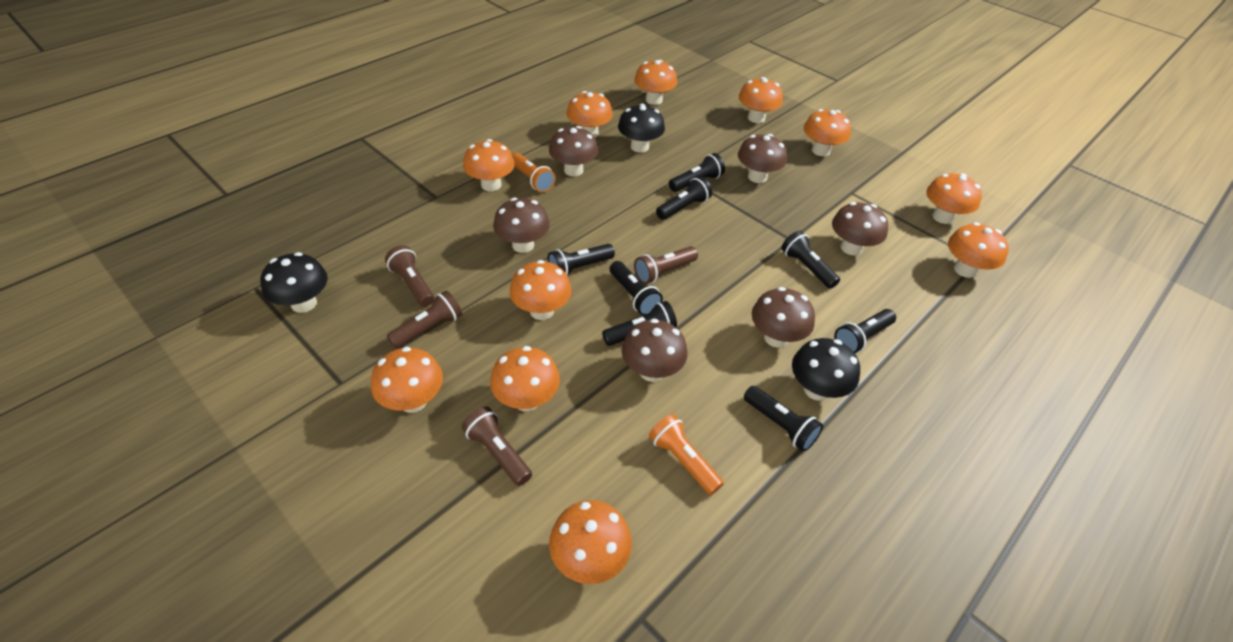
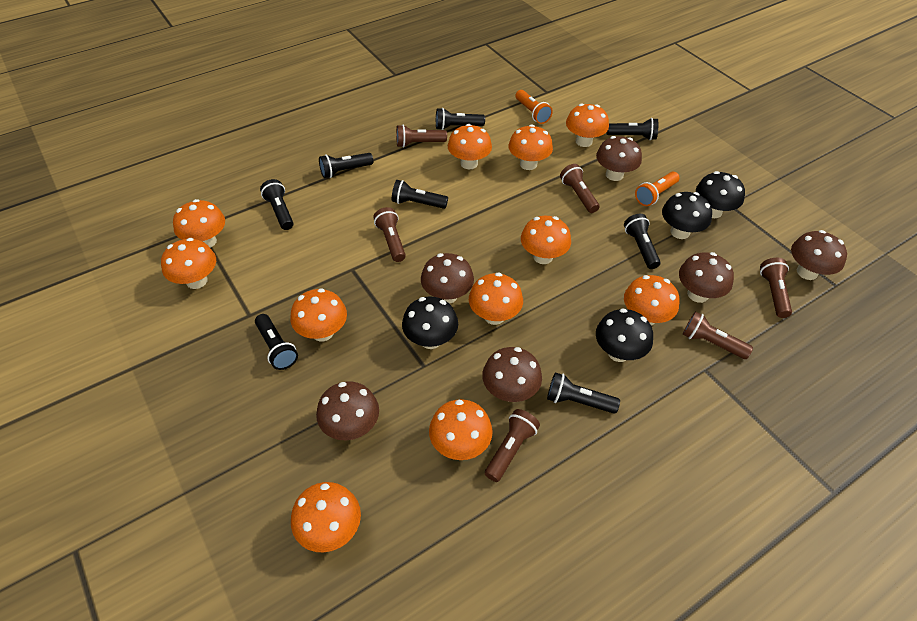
black mushroom: [261,252,328,313] [618,104,665,153] [792,338,860,401] = 3 -> [402,296,458,349] [596,308,653,362] [662,192,712,239] [696,171,745,218] = 4
brown flashlight: [385,245,434,307] [387,290,462,348] [462,407,532,486] [634,246,698,284] = 4 -> [373,207,406,262] [396,125,447,148] [485,409,540,482] [560,164,600,213] [683,311,753,359] [760,258,792,318] = 6

